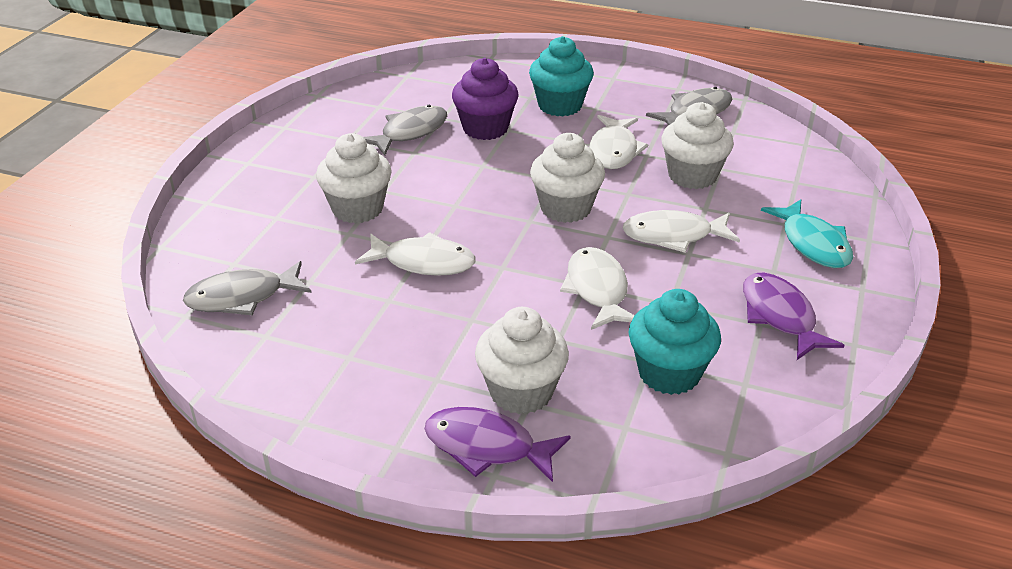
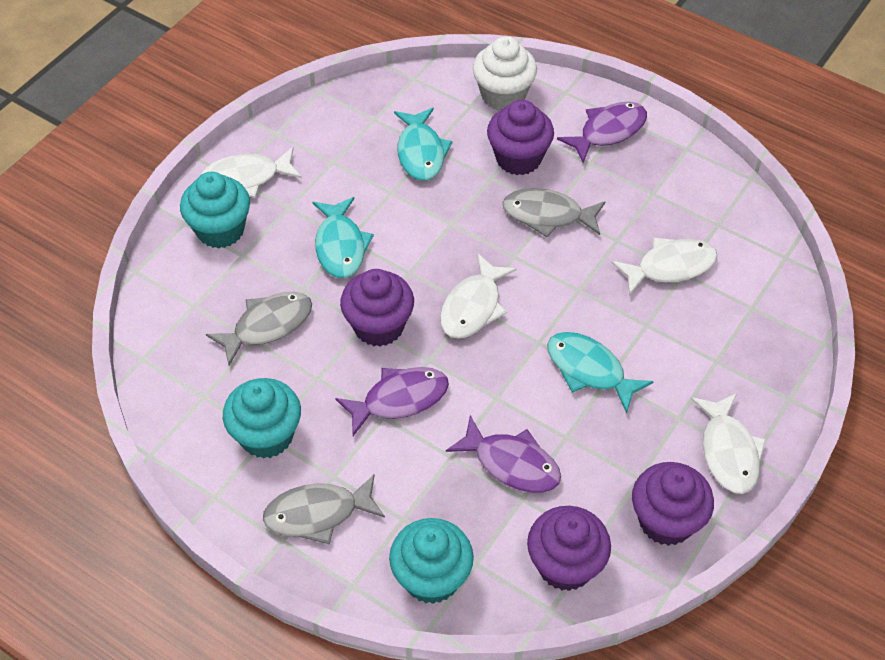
purple cupcake: [452,58,519,140] = 1 -> [340,269,414,347] [487,100,554,175] [527,506,611,591] [632,462,714,546] = 4
purple fish: [425,407,571,482] [743,273,845,360] = 2 -> [335,367,449,436] [446,415,561,493] [557,102,647,163] = 3
turquoise cupcake: [529,36,594,116] [629,289,721,395] = 2 -> [180,172,250,249] [223,378,301,459] [389,518,474,604] = 3
turquoise fish: [761,199,853,268] = 1 -> [312,197,374,278] [394,108,453,181] [547,332,654,414] = 3
white cupcake: [316,133,392,224] [475,307,569,414] [530,133,605,223] [661,102,734,189] = 4 -> [473,36,537,111] = 1

